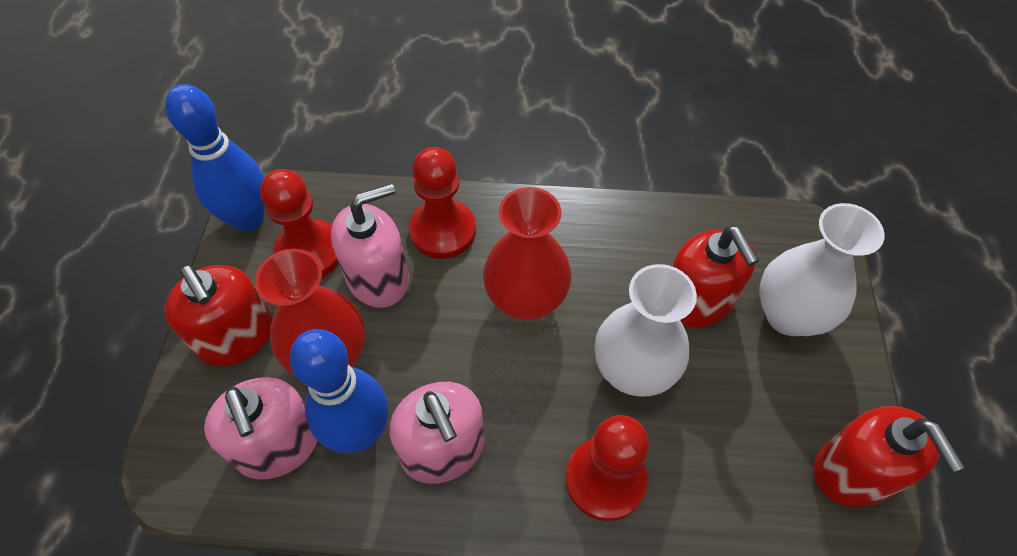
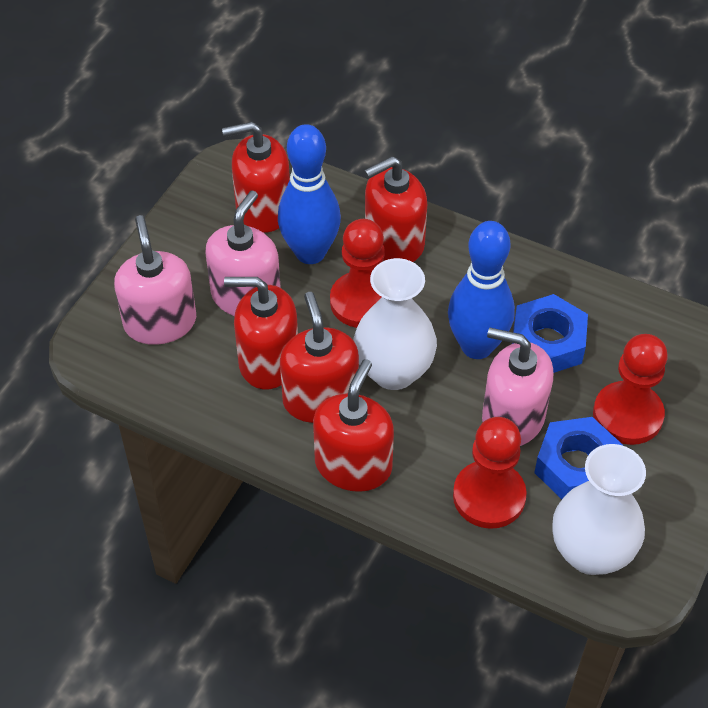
blue nut: none = 0 -> [512,294,588,373] [534,417,624,499] = 2
red soap dispenser: [164,265,273,366] [672,226,759,327] [814,406,965,507] = 3 -> [222,122,290,233] [224,277,298,389] [280,292,359,423] [313,359,394,492] [364,156,427,262] = 5
red vase: [255,249,366,376] [483,187,571,321] = 2 -> none = 0

